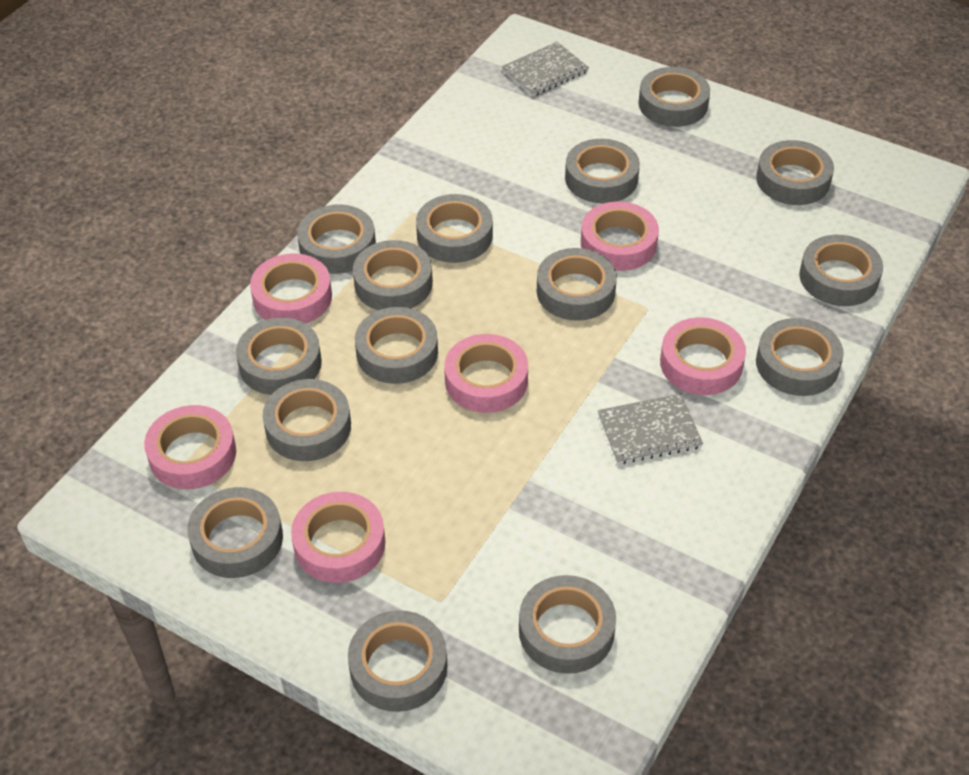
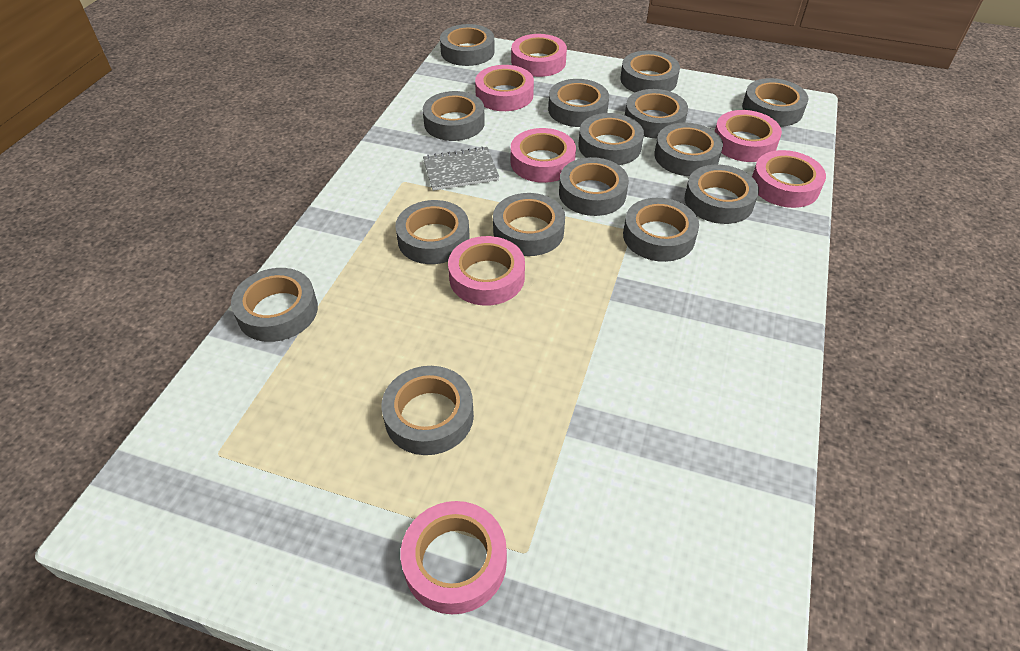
grey notebook: [502,42,589,96] [598,394,703,464] = 2 -> [423,146,499,191] = 1
pink tape: [144,405,236,489] [250,254,332,324] [291,492,386,583] [444,334,528,413] [581,202,659,271] [660,317,746,395] = 6 -> [401,501,507,615] [448,236,525,306] [475,65,534,111] [511,34,567,77] [511,128,576,183] [715,110,782,162] [752,150,826,208] = 7

